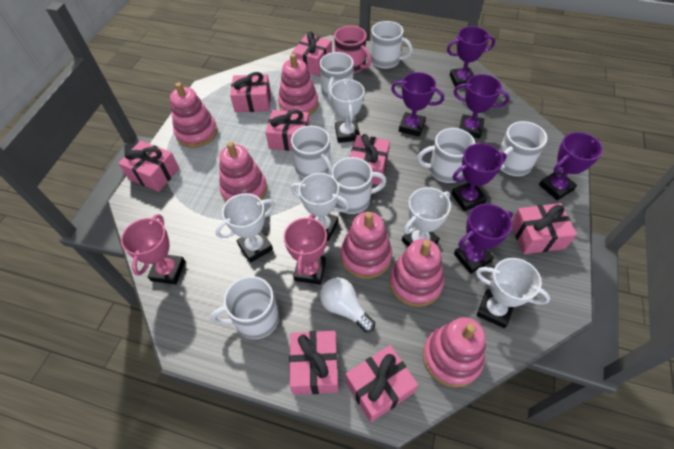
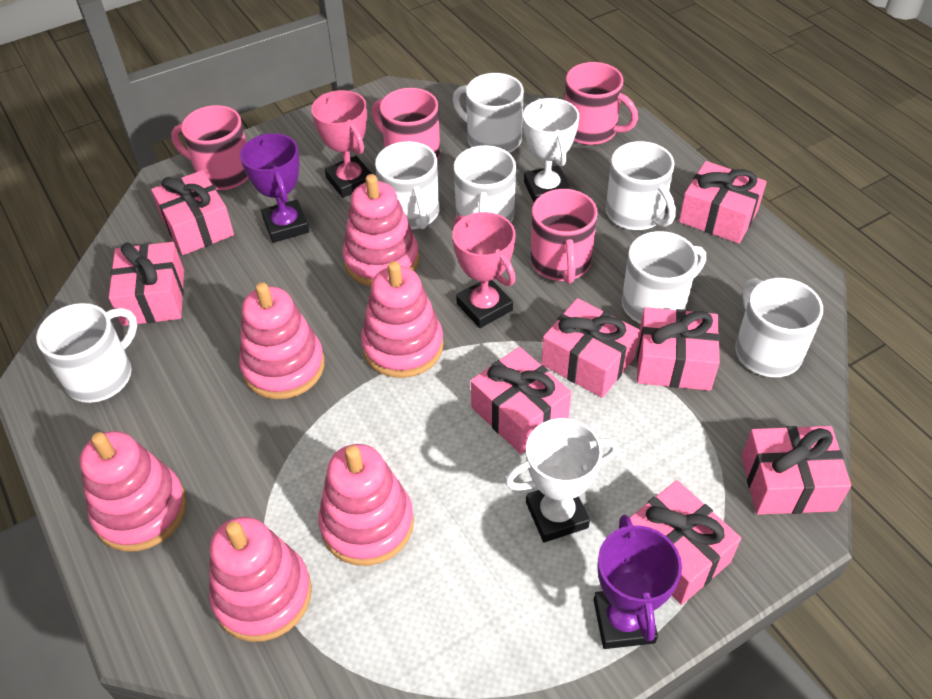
pink mug: [334,26,371,73] = 1 -> [171,105,248,190] [372,88,440,161] [530,189,598,284] [565,62,638,145] = 4
purple trophy: [391,72,444,137] [447,26,495,87] [451,143,507,211] [453,74,509,139] [454,204,513,274] [539,132,603,201] = 6 -> [240,133,309,243] [594,515,682,649] = 2
white light bulb: [320,278,375,333] = 1 -> none = 0
white trophy: [216,193,275,263] [291,173,350,241] [330,79,365,143] [402,187,451,247] [476,258,550,328] = 5 -> [505,418,618,542] [523,98,579,202] = 2

